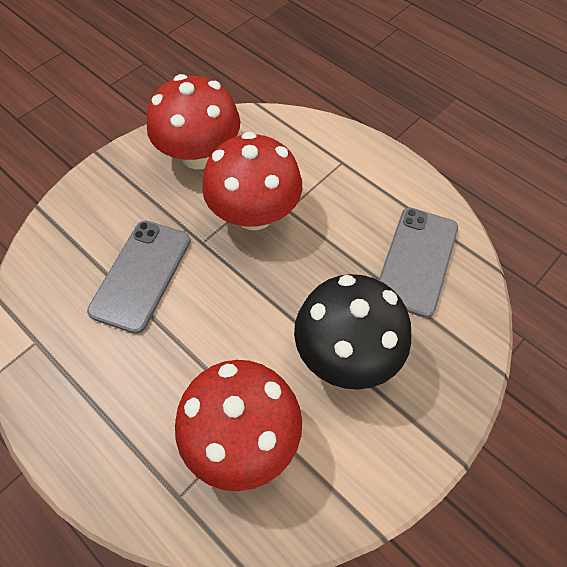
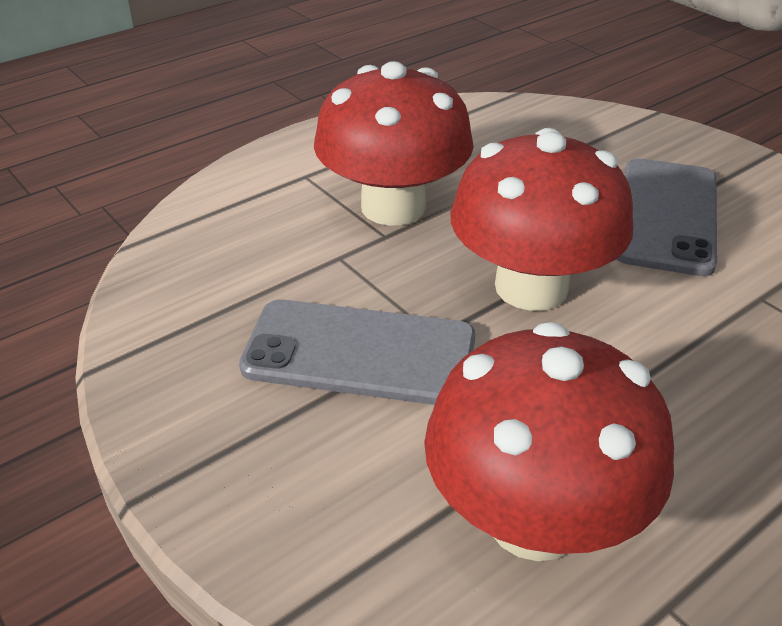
black mushroom: [294,274,411,390] = 1 -> none = 0

